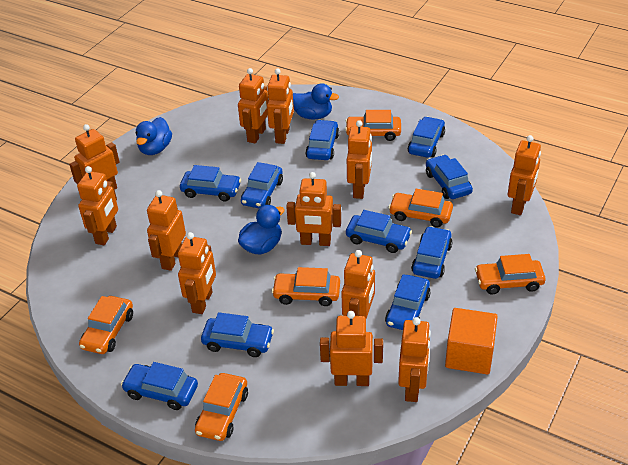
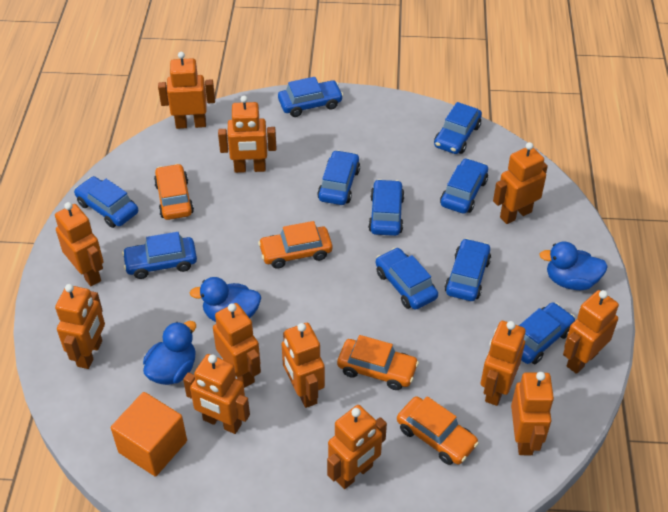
orange car: [79,296,133,354] [195,373,248,441] [272,267,340,306] [345,110,401,141] [389,189,453,227] [475,254,546,295] = 6 -> [154,164,194,220] [258,221,332,269] [337,335,419,390] [397,396,479,465] = 4

